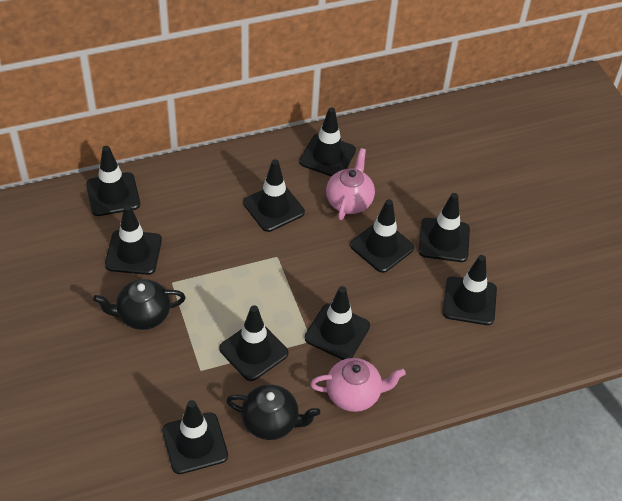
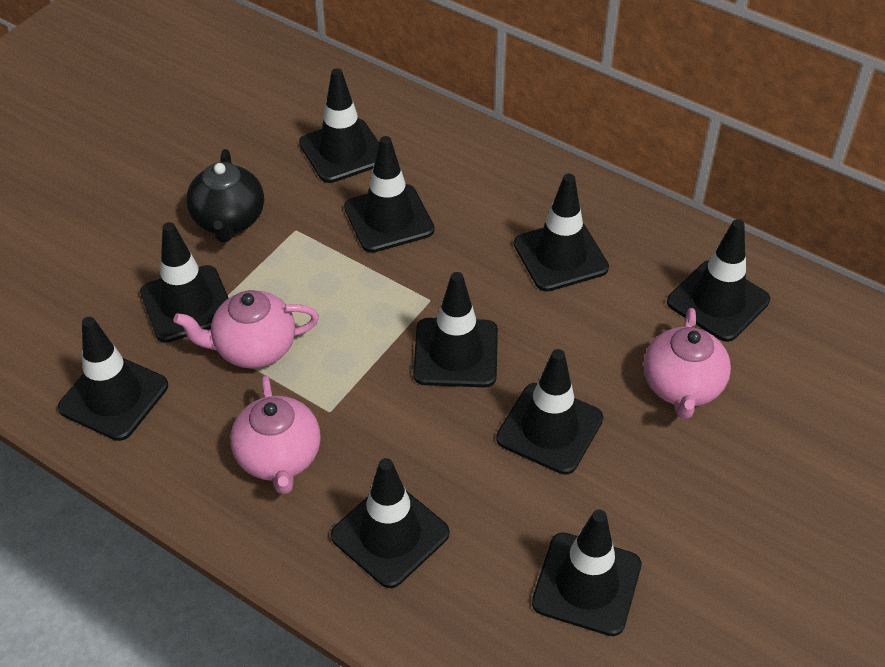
black teapot: [93,279,186,330] [226,384,320,440] = 2 -> [186,149,264,243] = 1
pink teapot: [310,358,406,412] [326,148,375,220] = 2 -> [174,290,319,369] [230,376,321,495] [644,308,731,419] = 3

